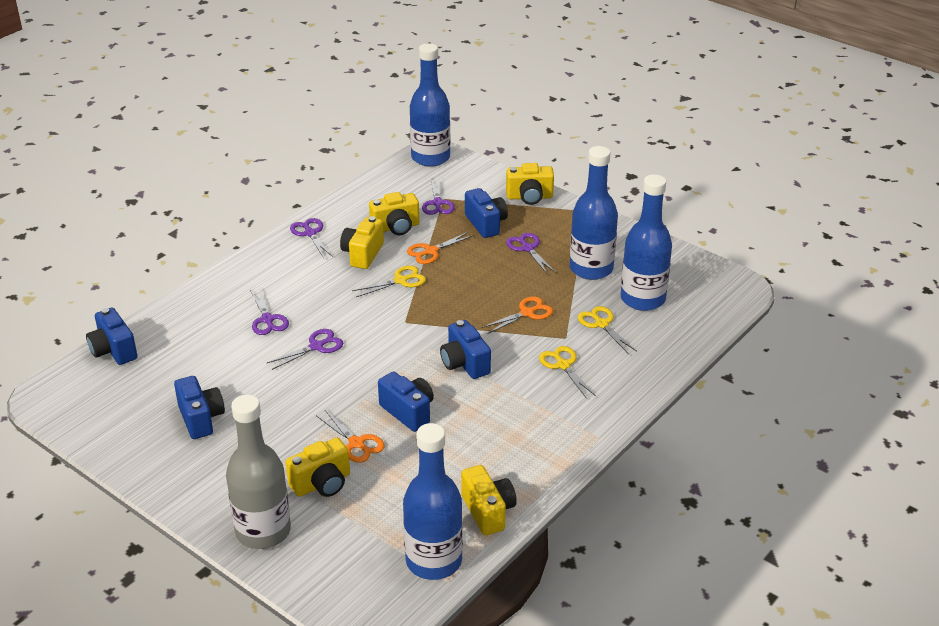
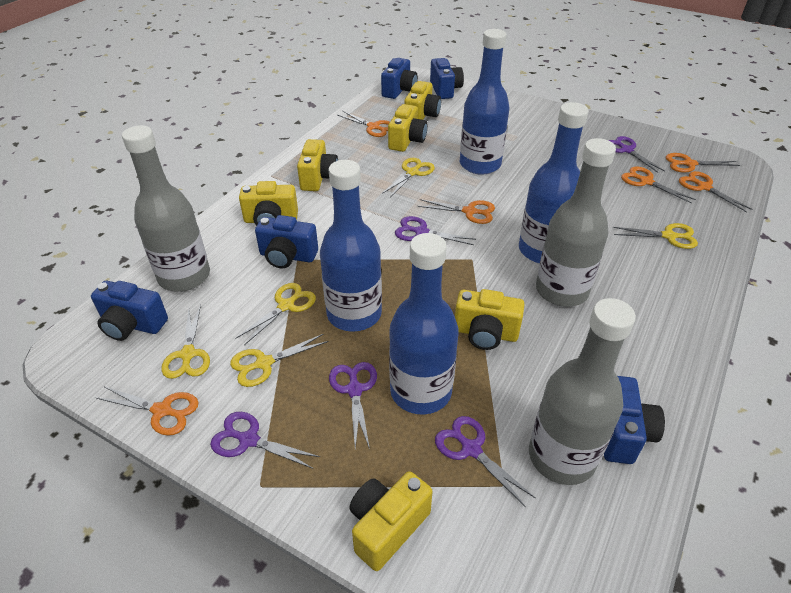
grey bottle: [226,395,291,549] = 1 -> [122,125,210,292] [529,298,636,485] [536,138,616,307] = 3
orange scissors: [317,410,385,463] [407,232,474,264] [482,296,553,334] = 3 -> [96,387,199,436] [338,111,390,137] [418,199,495,224] [621,167,696,203] [666,153,740,173] [679,171,753,212] = 6
yellow camera: [286,438,350,497] [340,216,384,269] [369,192,419,235] [461,465,517,536] [506,163,554,205] = 5 -> [239,181,298,226] [297,139,338,191] [349,471,433,571] [388,104,428,152] [404,81,441,120] [455,289,525,350] = 6
yellow scissors: [352,265,426,297] [539,346,596,398] [578,306,636,353] = 3 -> [161,305,210,379] [230,334,329,387] [235,283,316,345] [382,158,435,197] [613,223,698,249] = 5

